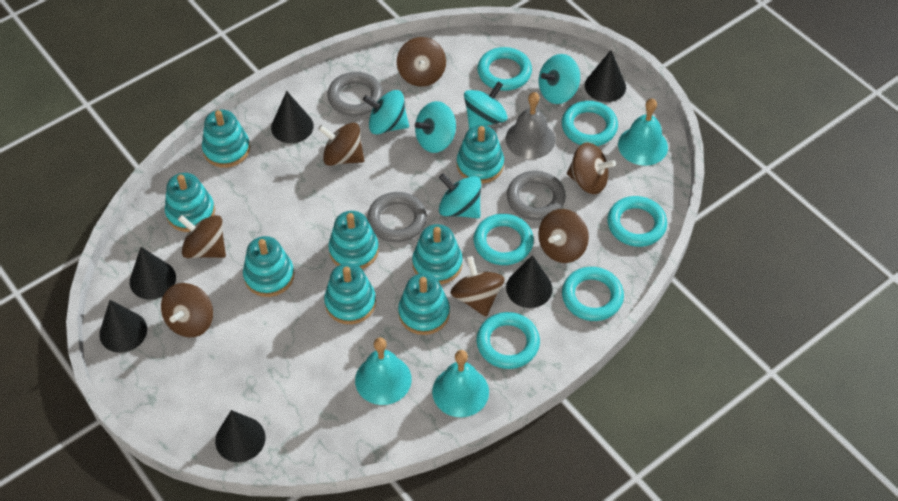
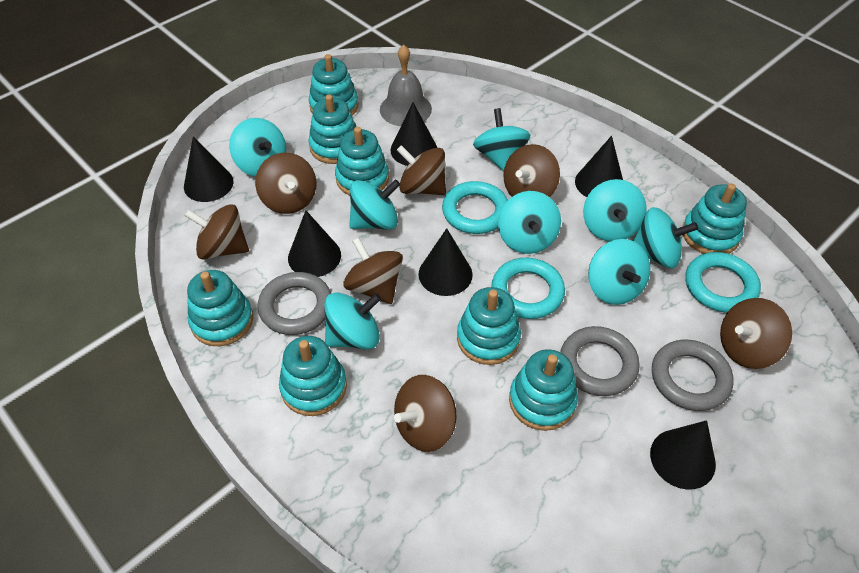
turquoise bell: [355,337,412,405] [432,350,489,417] [618,98,668,166] = 3 -> none = 0
turquoise ring: [474,214,534,265] [476,312,540,369] [477,47,532,91] [562,101,618,146] [562,267,624,321] [607,196,667,247] = 6 -> [442,181,508,234] [491,258,565,319] [685,252,761,313] = 3
turquoise spinning top: [363,90,409,135] [415,101,456,153] [439,173,481,218] [464,82,508,129] [539,54,580,104] = 5 -> [229,118,286,177] [324,293,381,349] [349,179,400,230] [473,108,530,171] [498,191,561,254] [583,179,647,242] [588,239,650,305] [633,207,698,268] = 8

